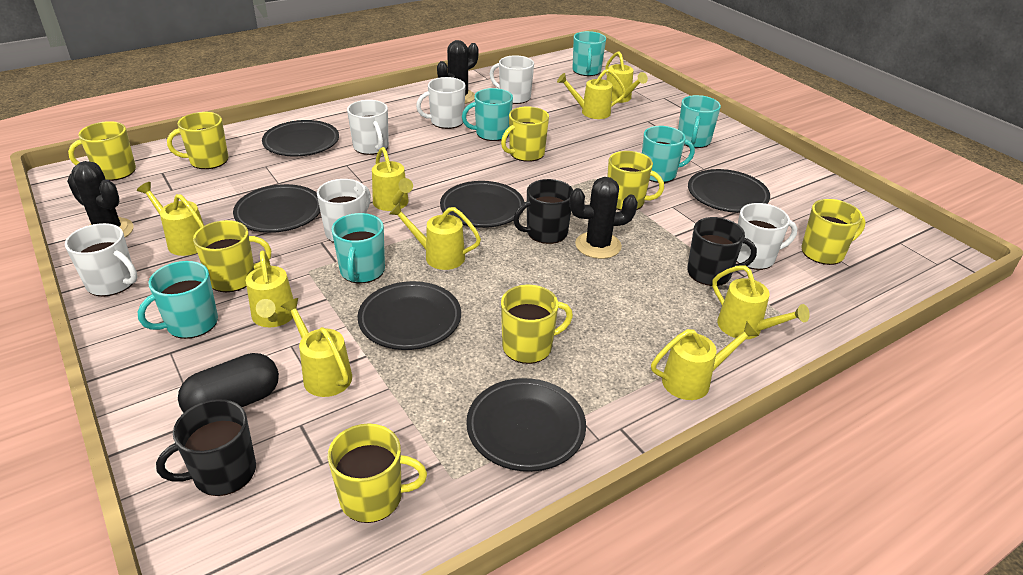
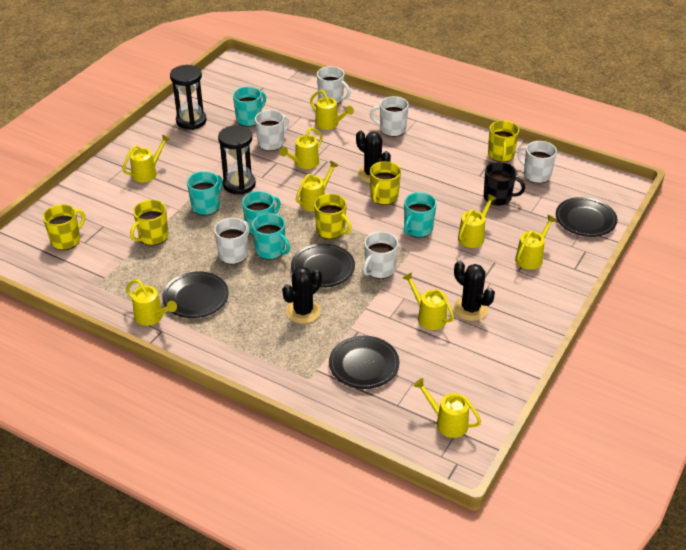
black capsule: [178,353,279,413] = 1 -> none = 0
black hourglass: none = 0 -> [170,65,207,130] [218,125,256,195] = 2
black mug: [156,399,256,496] [513,179,573,244] [687,217,757,286] = 3 -> [484,162,525,206] = 1
black plate: [233,184,320,233] [262,120,339,156] [357,281,461,350] [440,181,524,228] [466,378,586,472] [688,169,770,213] = 6 -> [162,271,229,318] [291,243,355,288] [329,336,399,389] [556,197,617,237] = 4
turquoise mug: [138,261,218,339] [331,213,385,283] [462,88,513,141] [572,31,606,76] [642,126,695,183] [678,95,721,148] = 6 -> [187,171,223,215] [233,87,266,127] [242,191,281,235] [252,213,290,260] [404,192,436,238] = 5
yellow mug: [68,121,136,181] [167,112,228,169] [193,220,271,292] [328,424,427,523] [501,106,549,162] [501,285,573,364] [607,151,664,211] [802,199,866,265] = 8 -> [43,204,85,250] [130,200,168,245] [314,194,352,239] [370,161,401,205] [488,120,519,162] = 5

